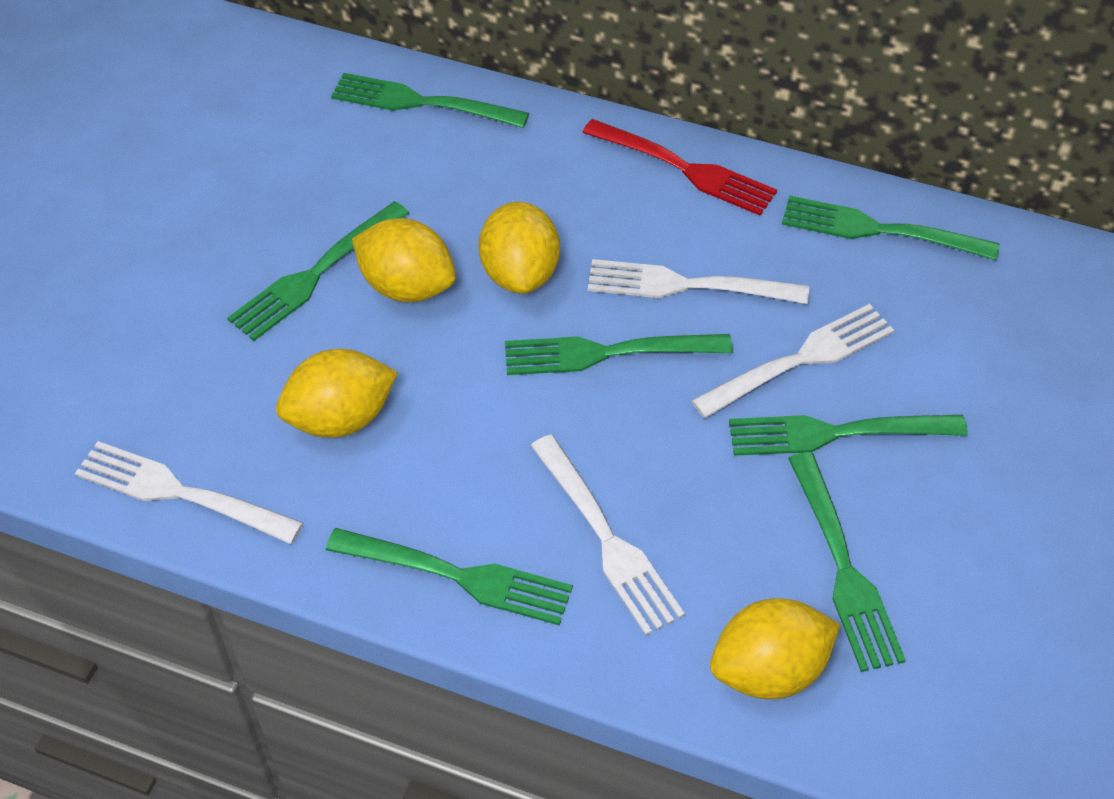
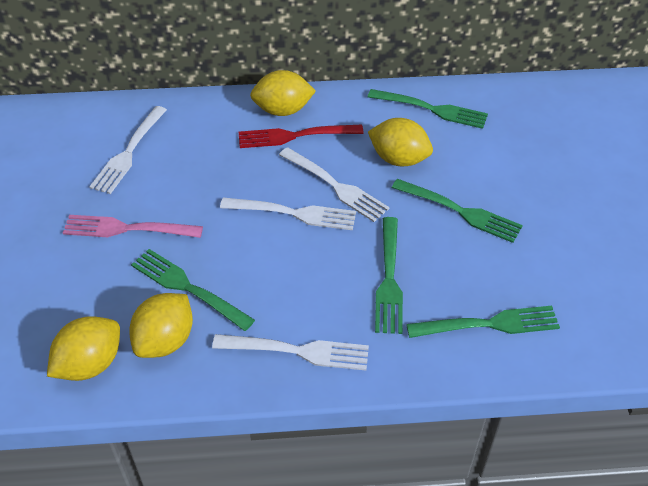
green fork: [227,201,409,341] [326,528,573,625] [331,73,529,128] [505,334,733,375] [729,415,968,456] [782,195,1000,260] [788,452,906,672] = 7 -> [131,249,255,331] [368,89,488,129] [375,217,403,334] [392,179,523,243] [406,306,560,338] = 5
pink fork: none = 0 -> [63,215,203,238] = 1

